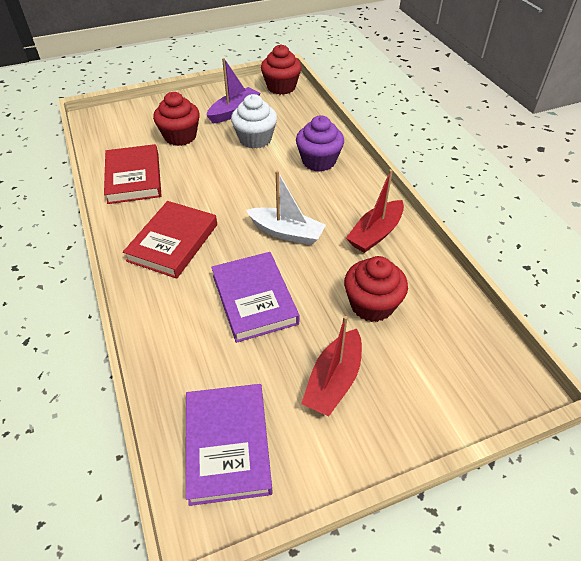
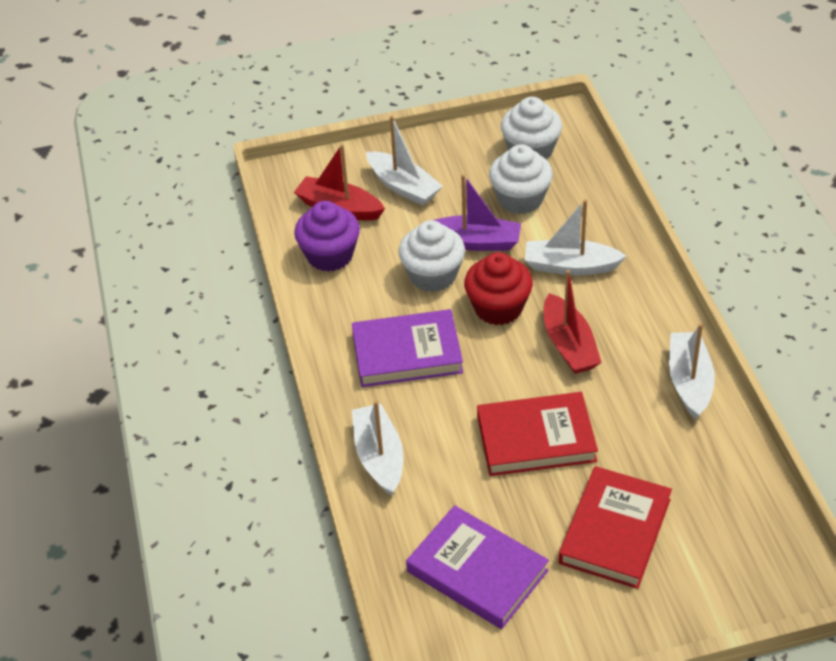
red cupcake: [153,92,200,146] [261,44,302,95] [344,256,408,322] = 3 -> [464,252,533,325] = 1
white boat: [246,171,326,245] = 1 -> [352,400,403,496] [366,116,443,206] [525,199,626,275] [669,323,715,419] = 4
white cupcake: [231,94,277,148] = 1 -> [398,220,465,292] [489,144,553,214] [501,97,562,160] = 3

